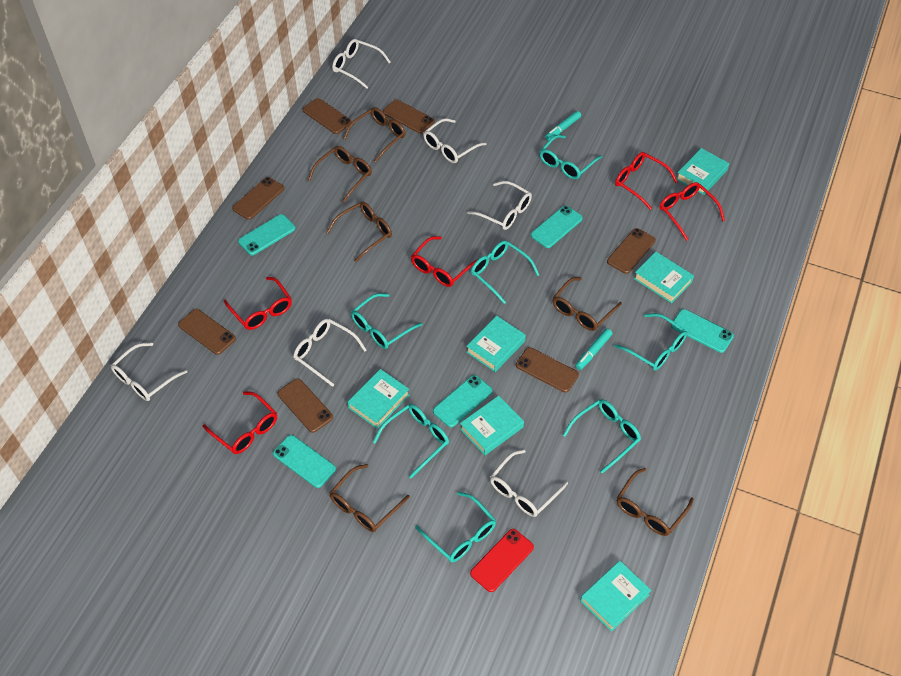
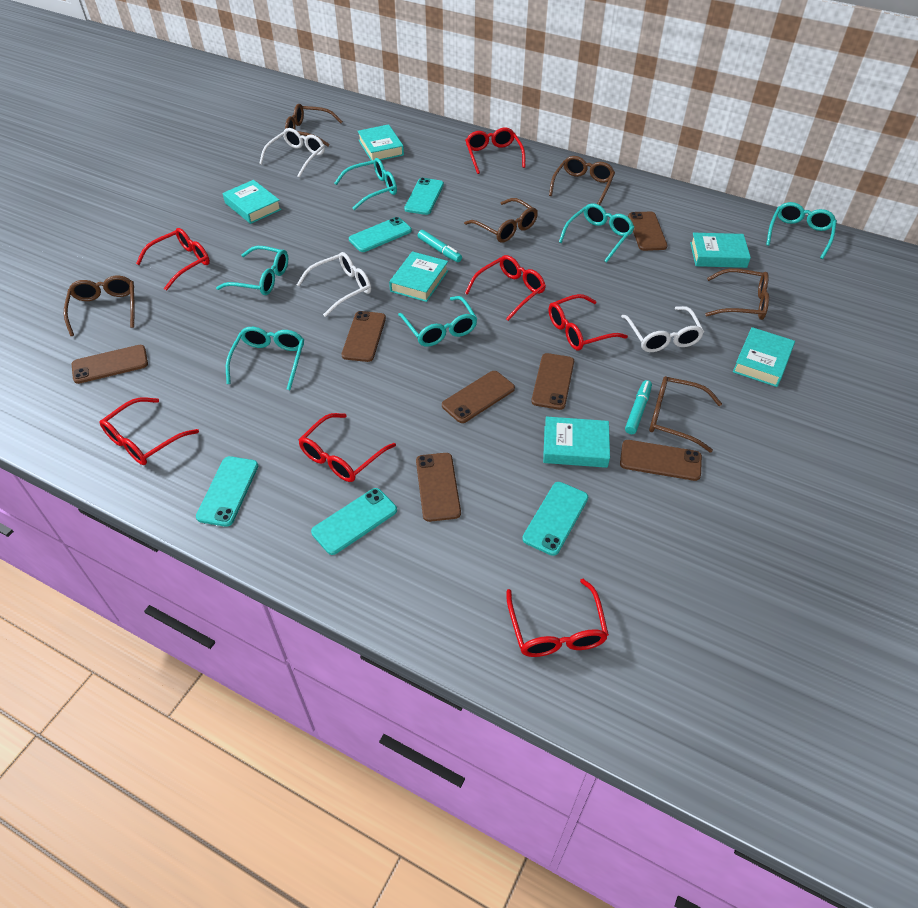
red glasses: [203,391,277,454] [224,277,292,330] [411,236,478,287] [615,152,678,210] [659,182,725,241] = 5 -> [100,397,199,465] [136,228,210,290] [299,413,396,482] [465,128,525,174] [465,255,546,321] [506,579,609,657] [549,294,628,350] = 7
red phone: [470,529,534,592] = 1 -> none = 0
turquoise glasses: [351,293,423,349] [373,404,449,478] [415,492,496,562] [471,241,539,304] [539,135,602,179] [563,399,641,474] [614,313,687,370] = 7 -> [216,246,288,295] [226,327,304,390] [334,158,397,210] [398,296,478,347] [559,203,634,263] [766,202,837,259] = 6
white glasses: [111,343,187,401] [294,319,366,387] [332,39,391,89] [423,118,486,163] [467,181,532,230] [490,450,568,517] = 6 -> [259,128,325,178] [297,252,371,317] [621,306,704,352] = 3

